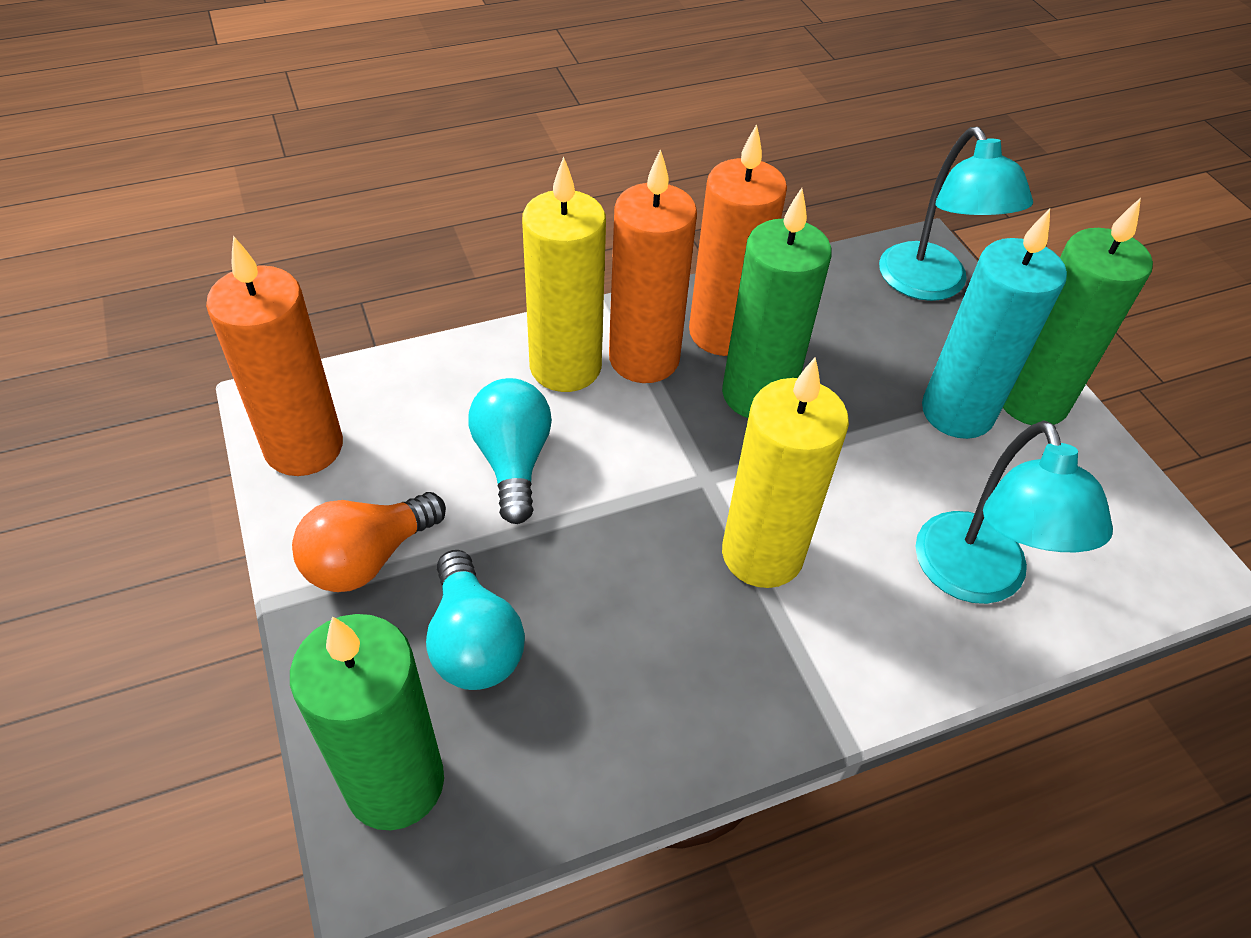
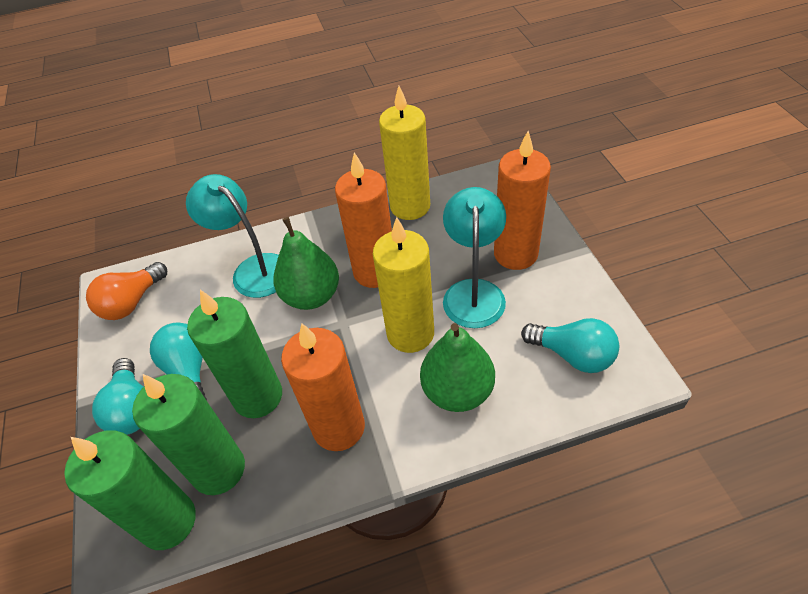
green pear: none = 0 -> [273,217,339,310] [420,323,495,412] = 2
turquoise candle: [922,209,1067,439] = 1 -> none = 0
turquoise light bulb: [426,550,525,690] [469,378,552,524] = 2 -> [92,358,143,435] [150,323,207,400] [521,318,619,373] = 3

